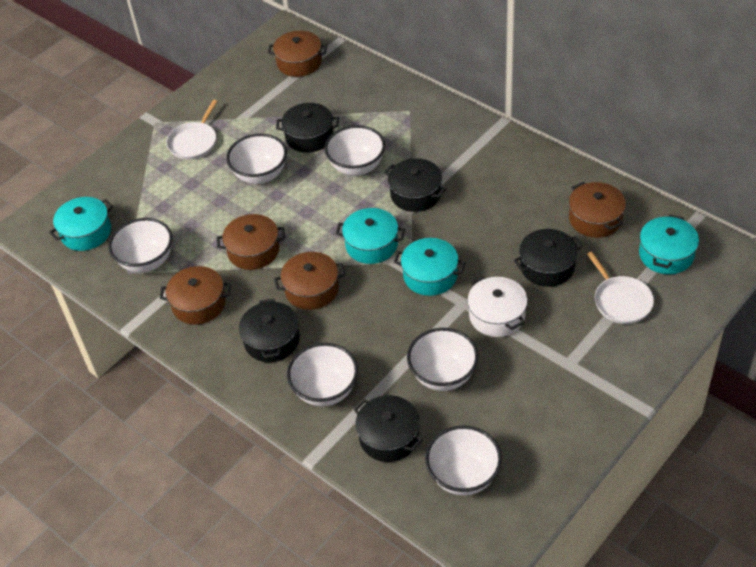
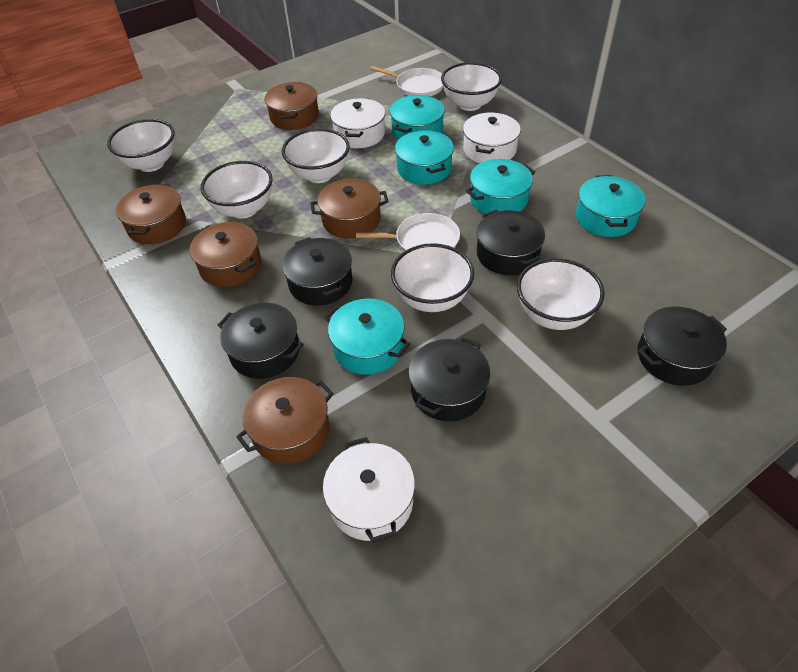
turquoise pot: [49,197,113,251] [336,208,405,264] [394,238,466,296] [639,214,699,274] = 4 -> [324,298,410,375] [390,95,445,140] [395,130,454,185] [466,159,535,214] [576,175,645,237] = 5
white pot: [467,276,528,337] = 1 -> [323,437,415,543] [330,98,385,148] [463,112,521,163] = 3

